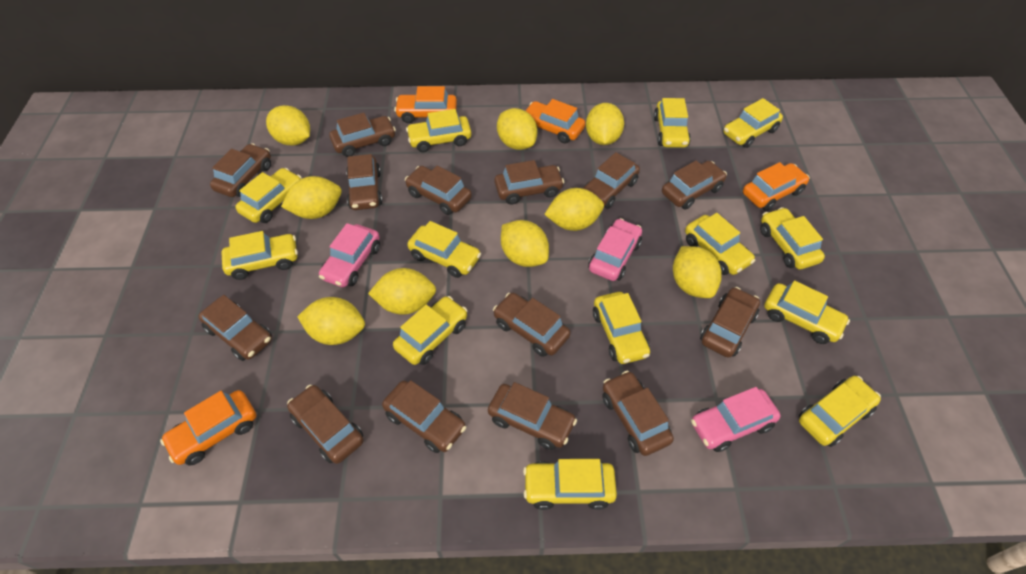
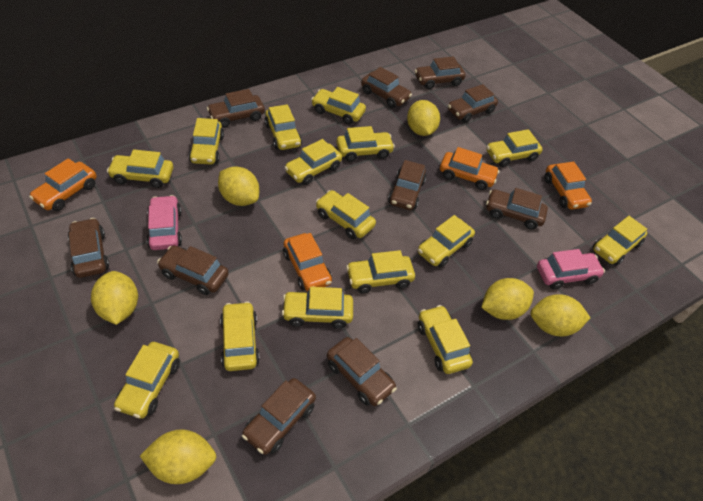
brown car: [198,295,272,361] [210,143,271,197] [287,385,364,464] [329,113,396,157] [346,154,383,210] [382,380,466,453] [405,166,472,215] [488,382,577,450] [493,293,570,357] [494,160,564,205] [583,152,640,209] [602,371,674,456] [662,161,727,210] [700,287,760,358] = 14 -> [68,218,109,278] [157,246,229,295] [207,89,265,128] [242,378,316,455] [327,337,397,406] [361,67,412,108] [388,160,426,210] [415,56,466,89] [448,84,498,123] [486,188,548,230] = 10
pink car: [319,223,380,287] [588,218,642,281] [691,387,781,452] = 3 -> [147,195,182,250] [537,249,605,290] = 2
yellow car: [221,231,298,280] [235,168,302,223] [393,296,467,365] [406,109,471,152] [407,221,481,278] [523,459,617,510] [593,292,650,364] [654,98,691,148] [685,213,755,275] [723,98,783,148] [760,207,825,269] [764,280,850,344] [799,376,881,447] = 13 -> [107,149,173,188] [114,342,180,419] [189,118,224,164] [220,302,260,371] [265,104,302,150] [282,287,353,329] [284,139,342,185] [311,87,366,124] [316,190,376,239] [336,126,395,162] [346,250,415,294] [418,215,475,268] [418,305,473,374] [486,129,543,167] [592,216,647,266] = 15
yellow lemon: [266,105,310,146] [281,176,342,219] [297,297,365,345] [368,268,436,315] [497,108,537,150] [501,220,549,267] [544,188,604,231] [586,103,624,145] [673,246,722,298] = 9 -> [91,271,138,325] [140,429,216,484] [218,166,259,206] [407,100,440,136] [481,278,534,320] [530,294,590,336] = 6

